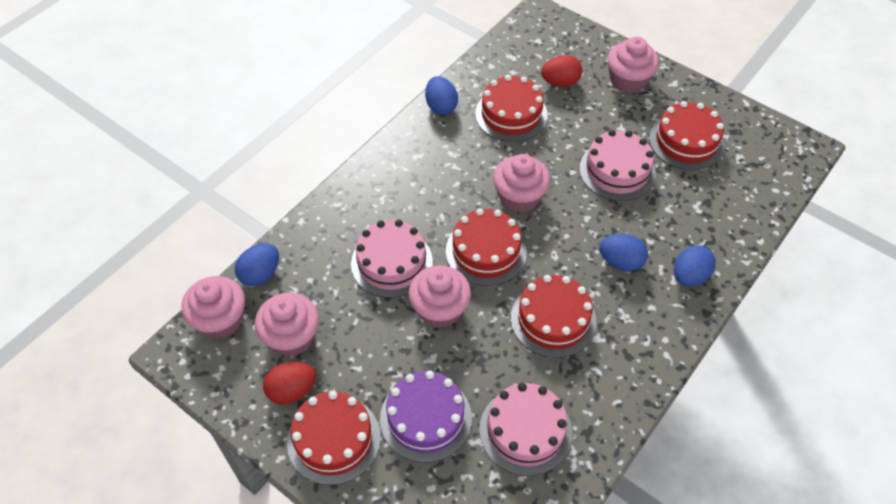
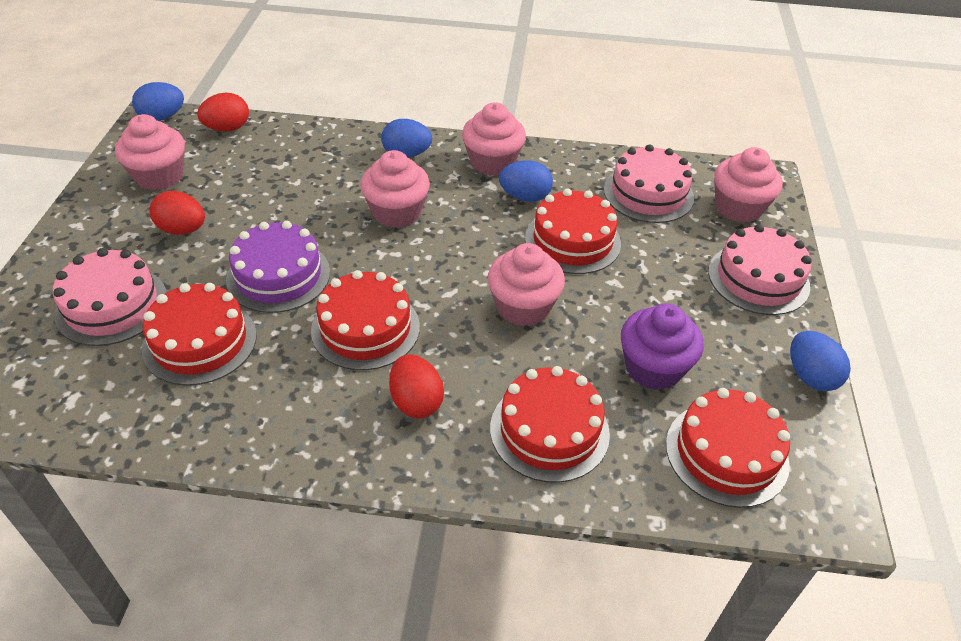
purple cupcake: none = 0 -> [621,303,704,390] = 1
red egg: [263,362,316,405] [541,55,582,87] = 2 -> [150,191,205,235] [197,93,249,132] [389,354,444,418] = 3

